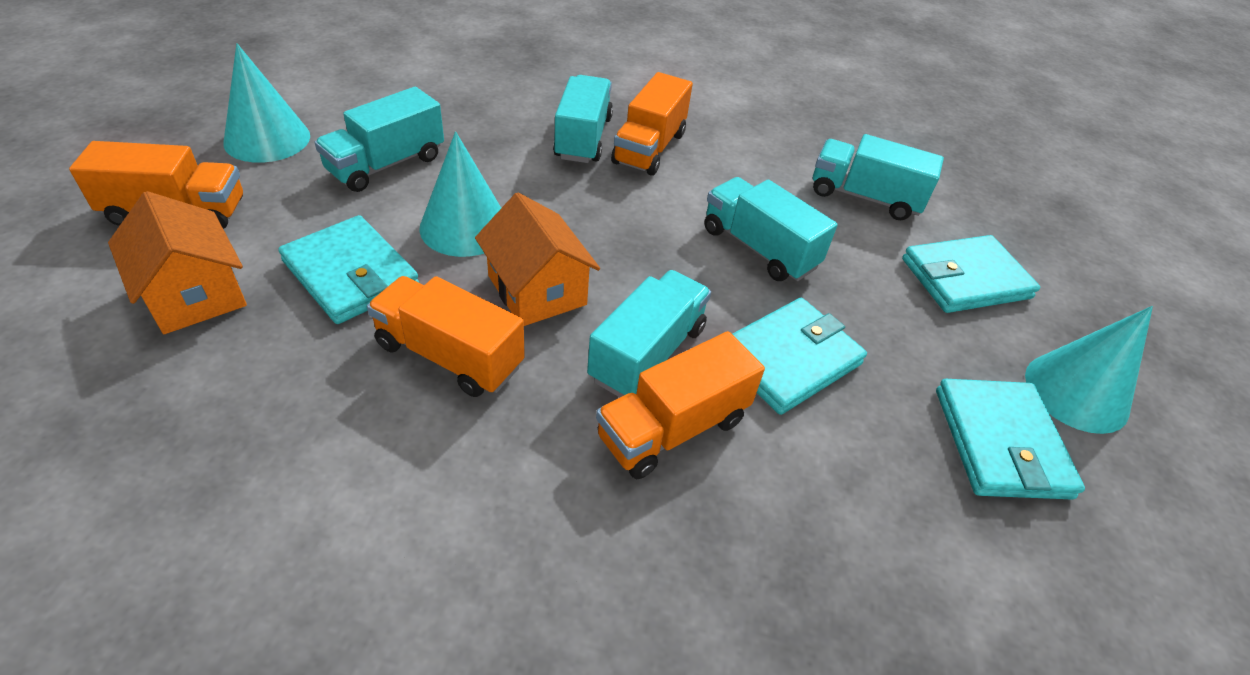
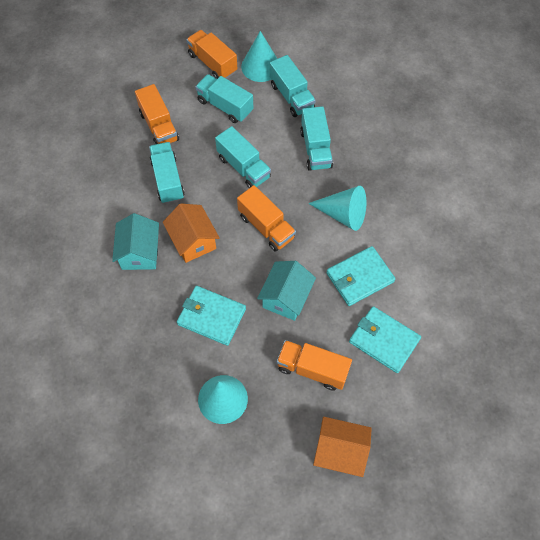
turquoise house: none = 0 -> [112,213,159,270] [257,261,316,321] = 2
turquoise wallet: [278,215,419,324] [732,298,867,415] [902,235,1040,313] [936,379,1085,499] = 4 -> [177,286,246,346] [326,246,395,306] [349,306,421,373] = 3

